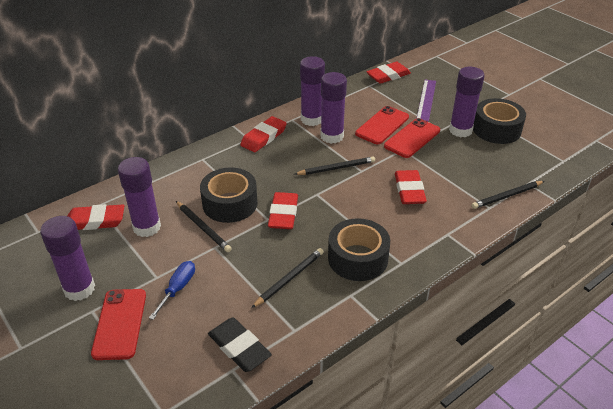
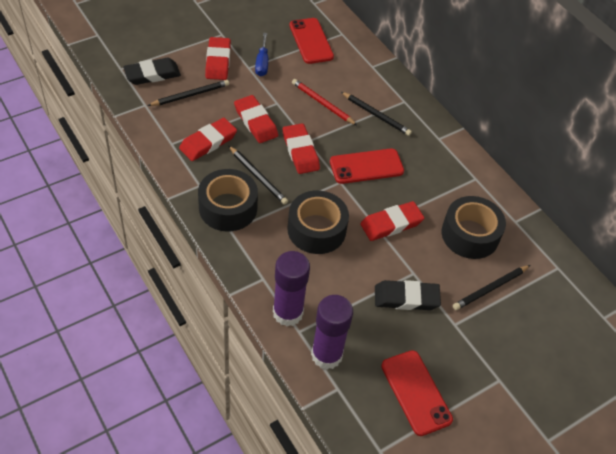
black eraser: [208,317,272,372] = 1 -> [123,58,181,85] [375,280,441,310] = 2
purple glue stick: [40,216,95,301] [118,157,161,237] [300,56,325,126] [320,72,347,144] [449,67,485,137] = 5 -> [273,251,310,326] [311,295,353,370] = 2
purple ruler: [416,80,436,122] = 1 -> none = 0
red pencil: none = 0 -> [292,79,357,125] = 1

